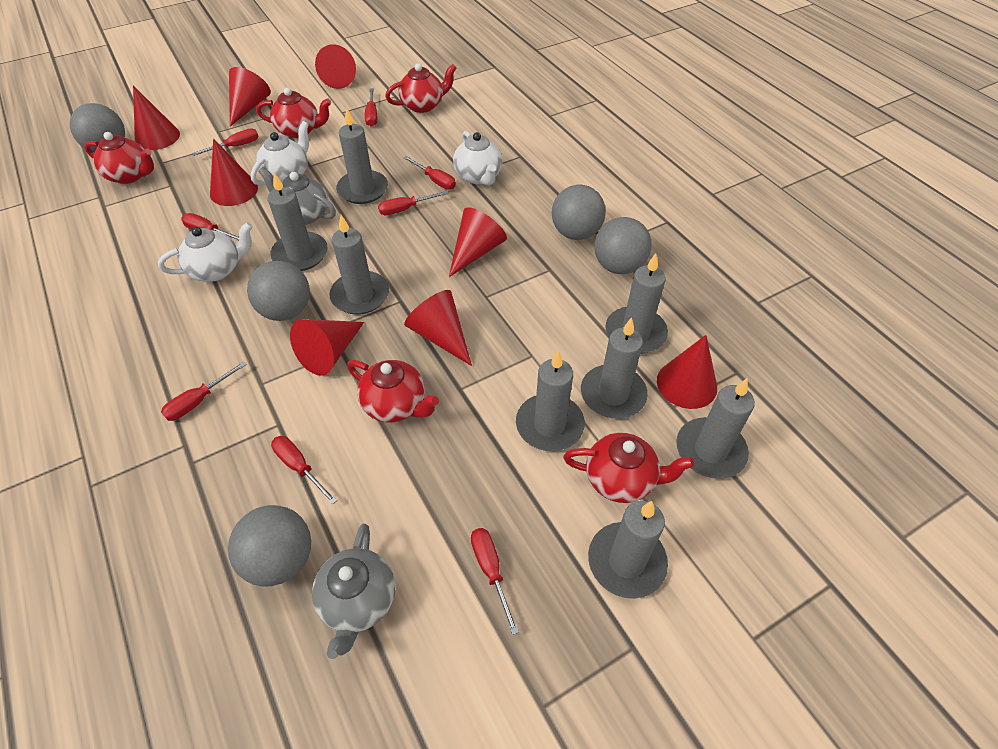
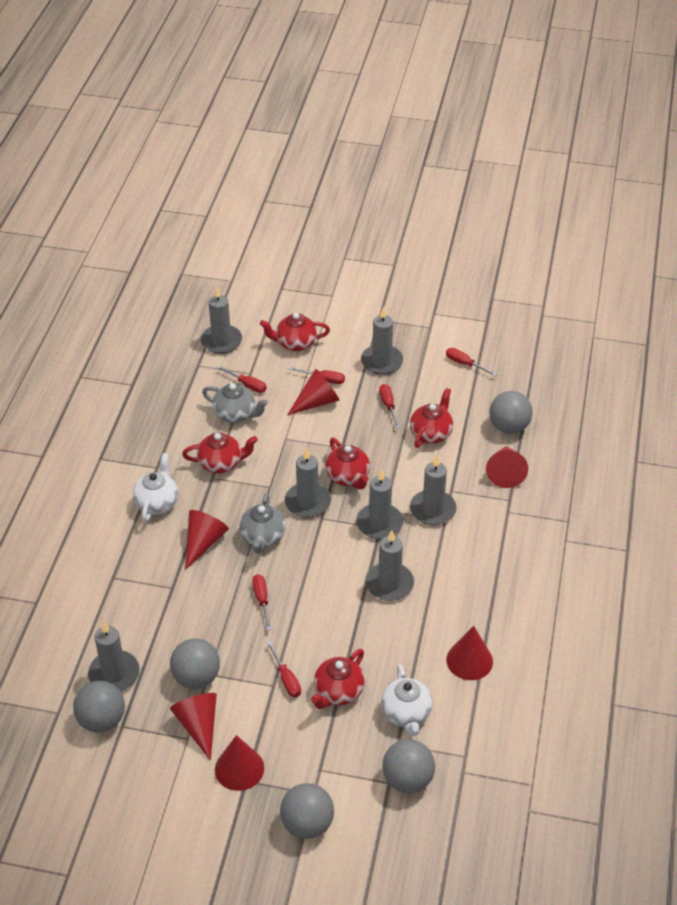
grey candle: [268,173,327,271] [329,215,389,315] [336,108,388,204] [516,350,585,451] [581,317,648,419] [588,501,668,599] [605,253,668,354] [676,378,755,479] = 8 -> [88,622,140,691] [201,286,242,354] [285,447,331,518] [356,469,403,539] [361,306,403,375] [365,530,414,601] [410,456,456,525] = 7
red cone: [133,85,180,150] [210,138,258,206] [229,67,271,127] [290,319,364,376] [315,44,356,89] [404,290,472,366] [449,207,507,277] [657,335,717,409] = 8 -> [170,693,217,761] [185,510,229,570] [215,735,264,791] [287,369,340,415] [446,626,493,680] [486,446,528,488] = 6
red screwdriver: [161,361,247,421] [181,213,239,240] [192,128,259,156] [271,436,337,505] [365,88,377,127] [378,191,449,215] [404,156,456,190] [471,528,519,635] = 8 -> [216,365,266,393] [252,574,272,630] [267,641,301,697] [288,367,345,384] [379,384,400,428] [446,348,497,376] = 6
white teapot: [158,222,253,282] [251,121,309,186] [453,131,503,185] = 3 -> [133,453,178,522] [381,664,433,736] = 2

